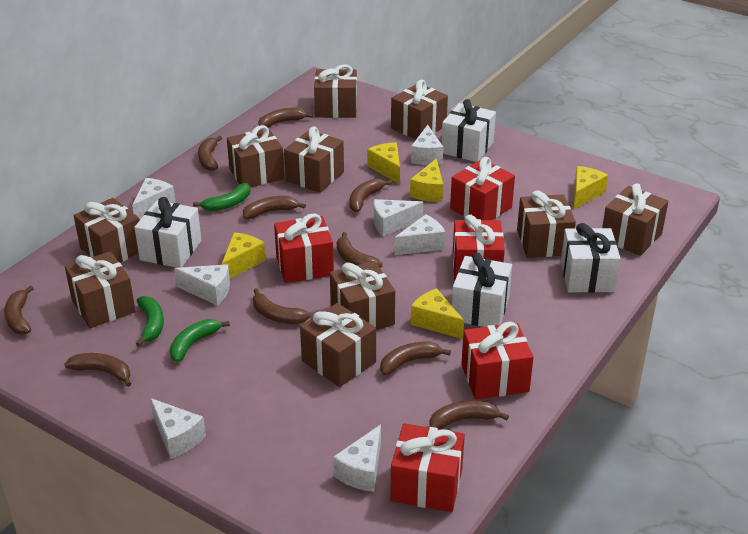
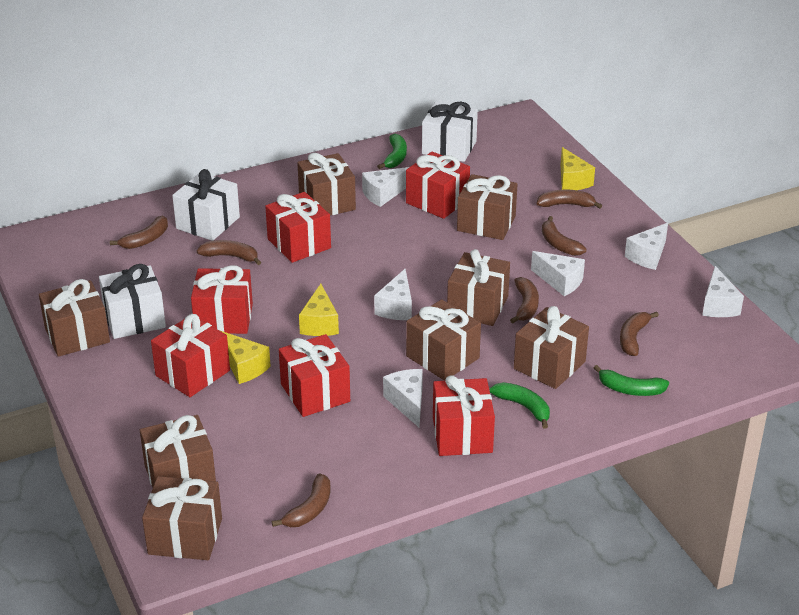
brown banana: [4,286,34,335] [64,353,131,387] [198,136,222,171] [243,196,306,219] [253,288,311,324] [258,107,313,128] [337,232,383,268] [350,178,392,212] [380,342,451,375] [429,400,509,429] = 10 -> [110,216,168,249] [197,240,261,265] [272,473,330,527] [510,277,539,323] [537,189,602,209] [542,216,587,256] [620,312,659,356] = 7
brown gift: [65,251,136,328] [74,198,140,263] [227,125,285,187] [284,126,344,193] [300,303,376,387] [314,64,357,118] [330,261,395,330] [391,80,448,140] [517,191,576,258] [602,183,668,256] = 10 -> [39,279,110,357] [140,415,216,487] [142,476,222,560] [297,153,356,216] [406,299,481,381] [447,249,510,326] [457,174,517,240] [514,306,589,389] = 8
red gift: [274,213,334,283] [390,423,465,512] [450,157,515,220] [453,215,505,280] [461,322,534,400] = 5 -> [151,314,230,397] [191,265,253,334] [265,192,331,263] [279,334,350,417] [406,151,470,219] [433,375,495,456] = 6
white cheese: [132,178,176,220] [150,398,206,459] [174,264,230,306] [333,424,381,492] [374,199,423,236] [394,214,445,255] [411,125,443,165] = 7 -> [362,167,409,207] [374,269,412,320] [383,369,423,427] [531,251,585,296] [625,223,668,270] [702,266,744,317] = 6
white gift: [134,197,201,268] [442,99,496,162] [452,253,512,327] [561,223,621,293] = 4 -> [99,264,166,339] [172,169,240,241] [422,102,478,162] = 3
yellow cheese: [222,232,266,279] [367,142,400,184] [410,158,443,202] [411,288,464,339] [574,166,608,209] = 5 -> [221,331,270,384] [299,284,339,336] [561,147,595,190] = 3

